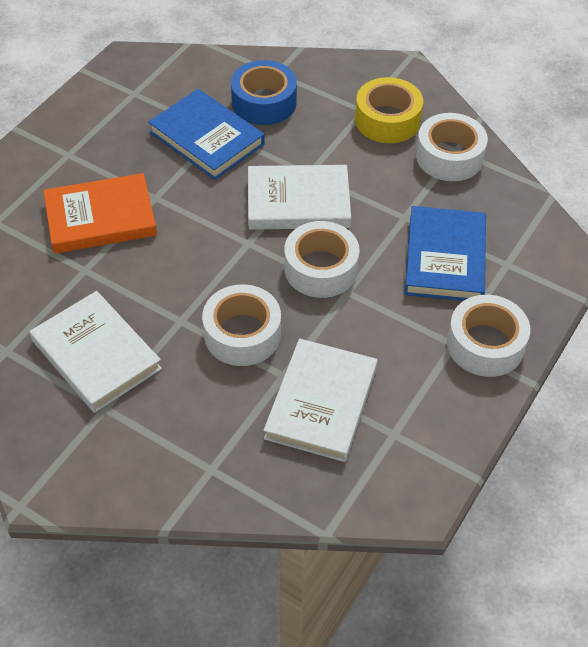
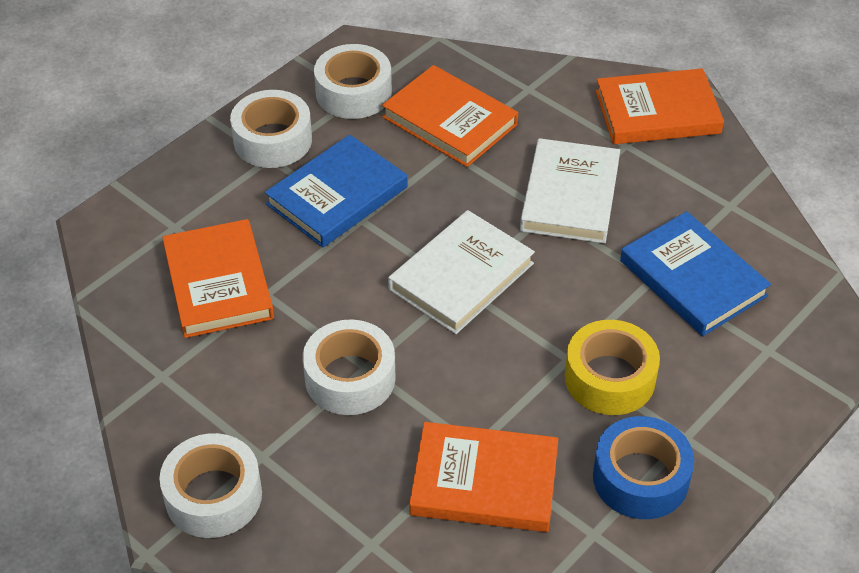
orange book: [43,173,157,254] = 1 -> [162,219,274,338] [382,65,518,167] [409,422,558,532] [596,68,724,144] = 4
white book: [30,291,162,413] [248,165,351,230] [264,339,378,462] = 3 -> [388,210,535,334] [520,138,620,244] = 2

